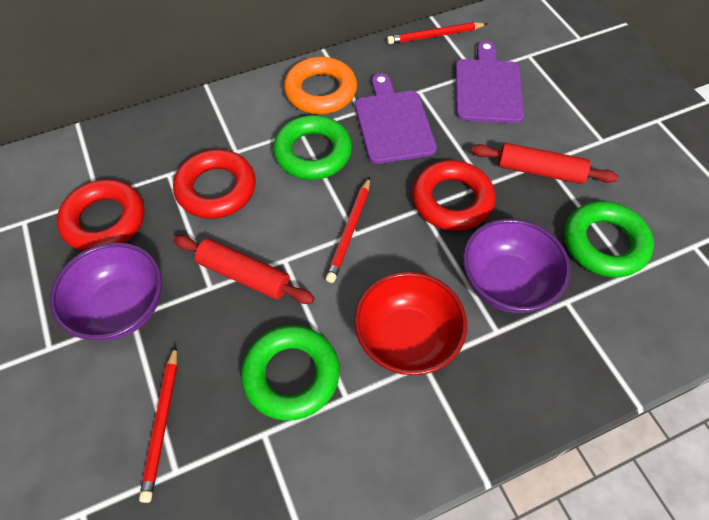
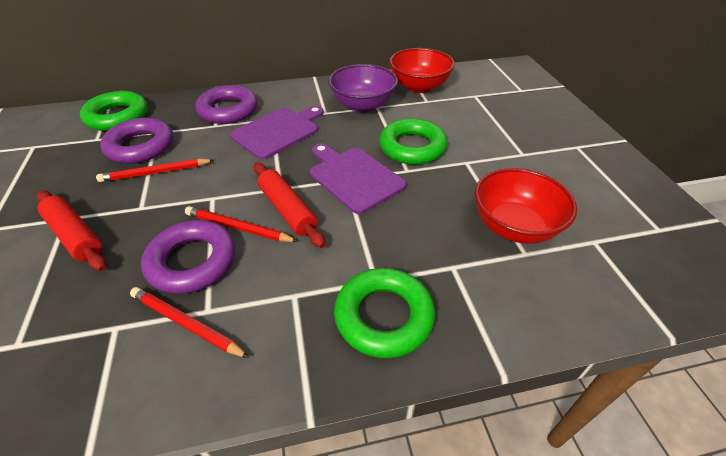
orange ring: [284,56,357,114] = 1 -> none = 0
purple bowl: [50,242,162,341] [463,219,571,313] = 2 -> [328,64,398,113] = 1
purple ring: none = 0 -> [100,118,173,164] [141,220,235,294] [196,85,258,124] = 3
red bowl: [354,272,467,375] = 1 -> [389,48,455,93] [474,168,577,244] = 2
red ring: [57,179,144,251] [173,149,256,219] [412,160,495,231] = 3 -> none = 0

